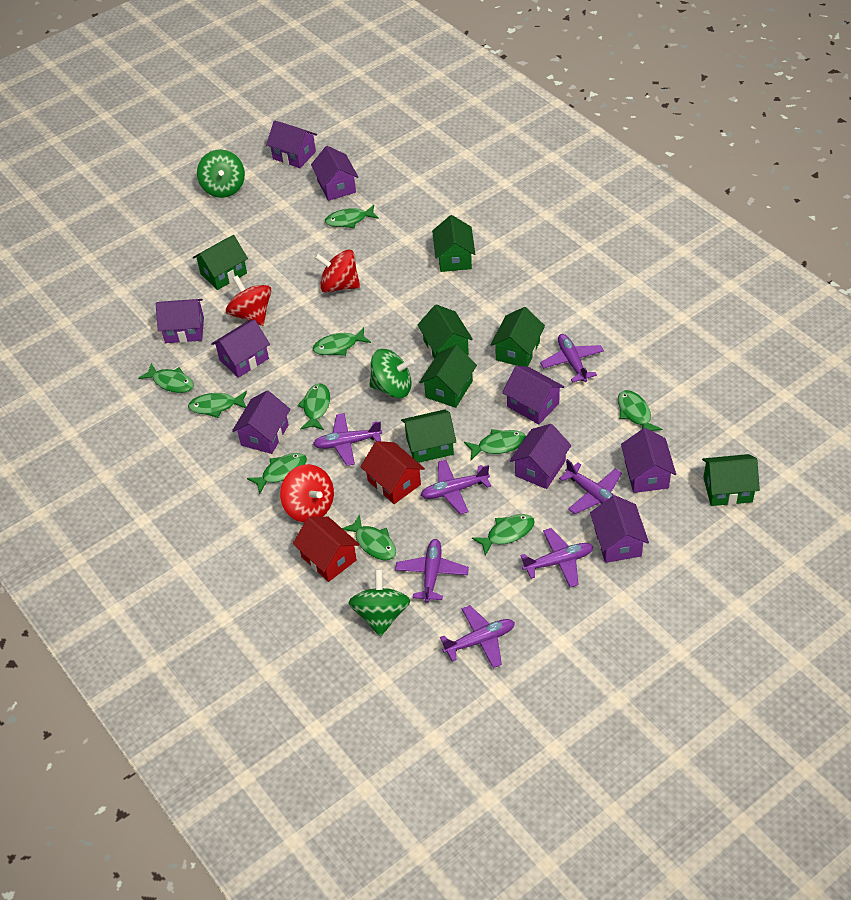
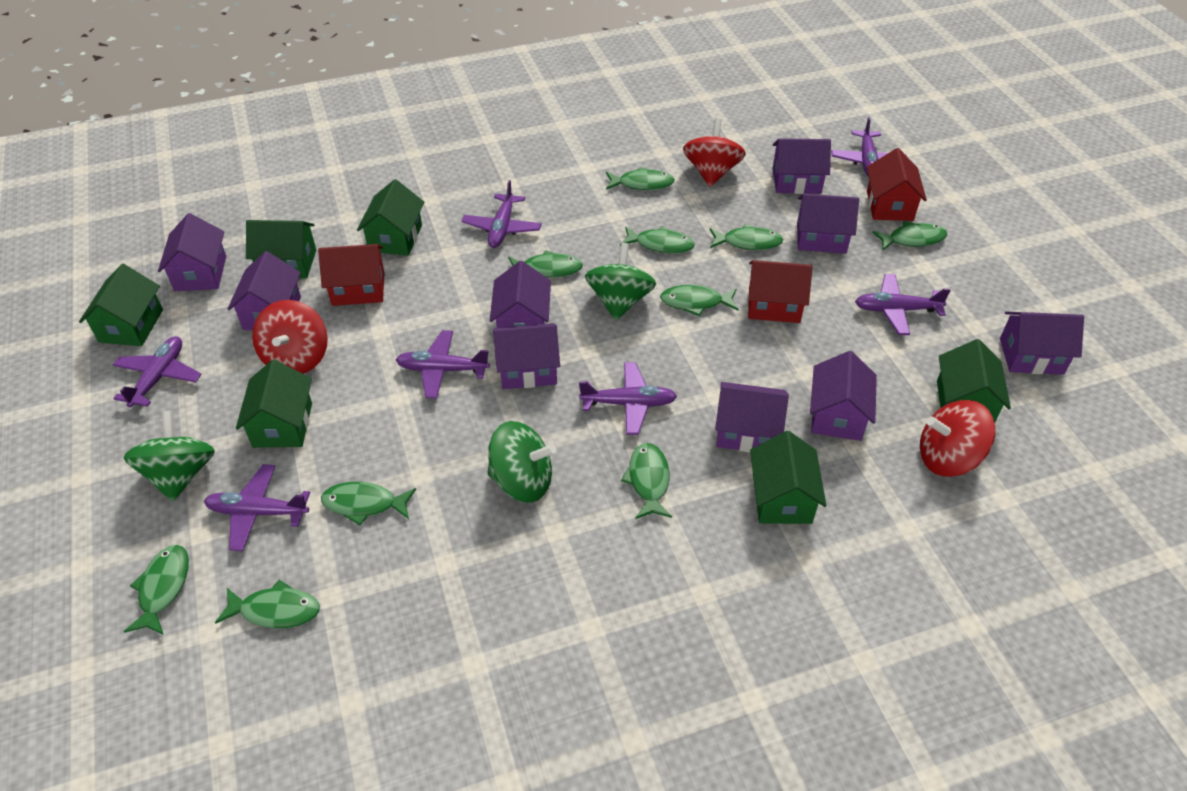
green house: [193,235,248,290] [401,409,456,463] [417,304,473,359] [419,345,477,408] [432,215,475,272] [491,307,545,367] [702,454,760,506] = 7 -> [79,264,163,346] [236,359,312,448] [246,220,316,278] [357,179,424,256] [750,431,827,524] [937,339,1011,423] = 6
red house: [293,517,360,582] [360,441,425,504] = 2 -> [318,244,384,306] [748,260,813,323] [867,148,927,221] = 3

